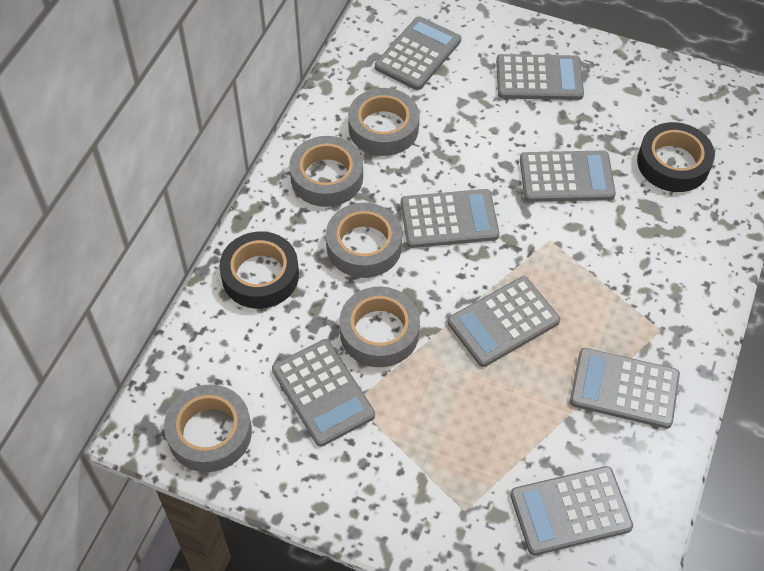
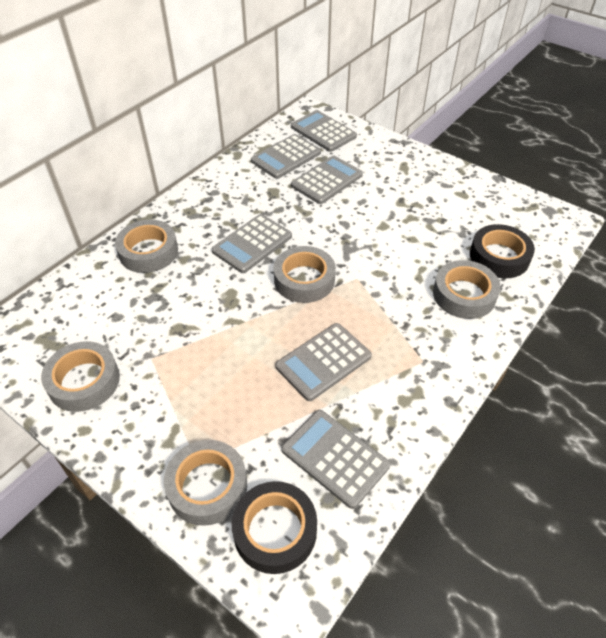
grey calculator: [272,339,375,447] [375,16,461,90] [401,189,499,248] [448,276,560,367] [496,54,584,100] [510,466,633,555] [520,151,616,202] [570,348,680,429] = 8 -> [211,214,292,273] [251,134,321,179] [275,323,372,401] [281,410,390,509] [291,110,357,152] [291,155,363,204] = 6

